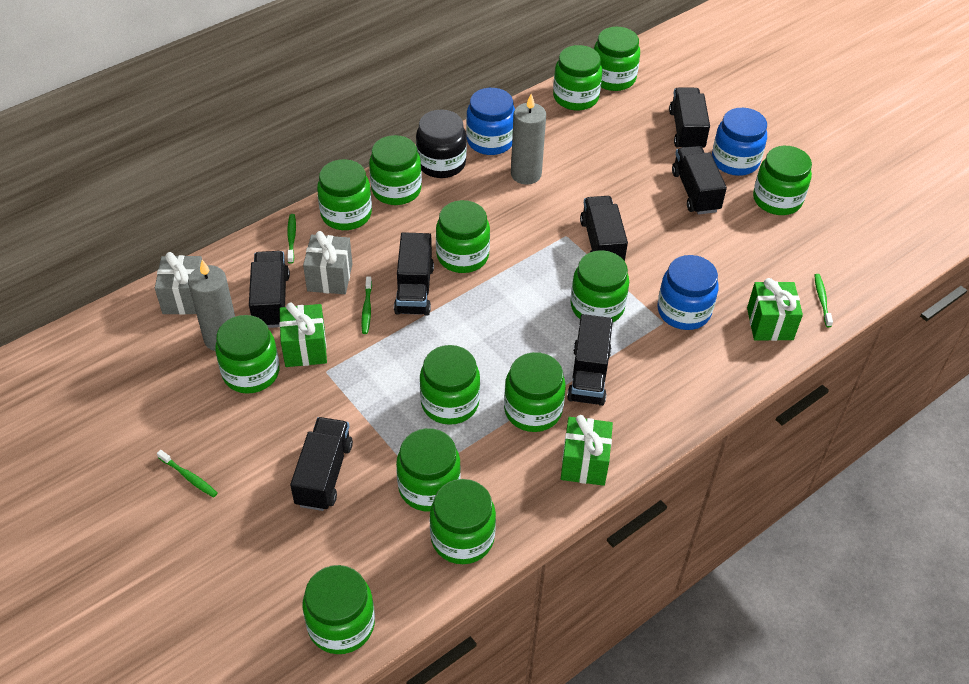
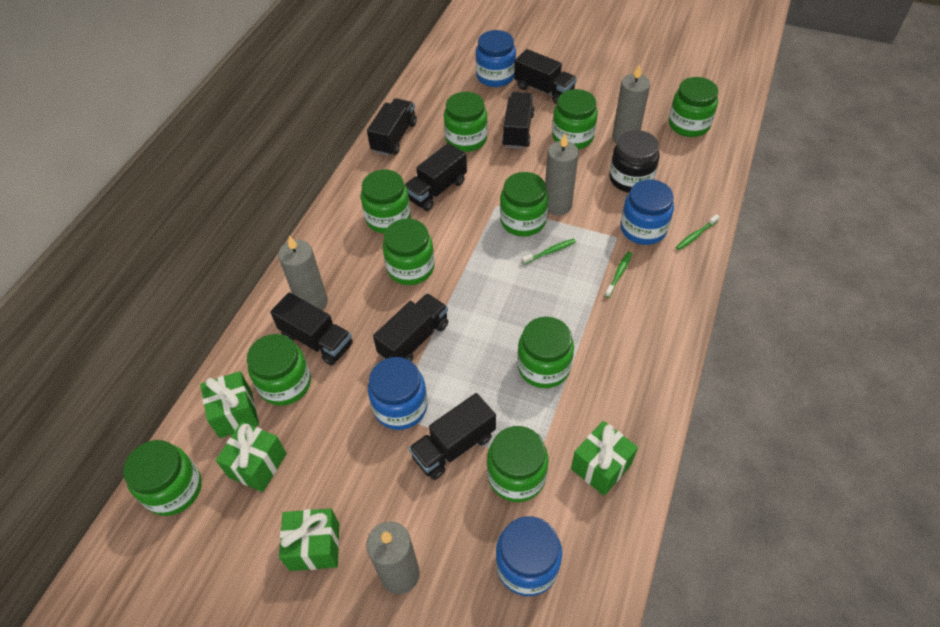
blue jar: [466,88,515,155] [657,255,719,330] [712,108,767,176] = 3 -> [368,357,428,430] [476,30,516,87] [496,516,562,596] [621,179,674,245] = 4
green gift: [279,303,327,367] [561,415,613,486] [747,278,803,341] = 3 -> [200,371,259,438] [216,422,287,492] [279,508,339,571] [571,421,638,496] = 4
green jar: [215,315,280,394] [302,565,375,654] [317,159,372,230] [369,135,422,205] [396,428,461,512] [420,345,480,425] [430,479,496,564] [436,200,490,273] [504,352,566,432] [553,45,603,111] [571,250,629,322] [594,27,640,91] [753,146,812,215] = 13 -> [123,440,202,516] [247,334,311,406] [361,170,411,233] [382,218,435,285] [444,92,488,152] [487,426,549,502] [500,172,548,237] [517,317,574,388] [552,89,598,149] [669,77,719,137] = 10
green toothbrush: [157,450,218,497] [287,214,296,264] [361,276,372,334] [814,274,833,327] = 4 -> [522,239,576,264] [605,252,632,298] [676,214,720,250] = 3
grey candle: [188,260,235,351] [511,94,546,185] = 2 -> [278,236,328,311] [366,522,420,594] [545,134,579,215] [612,64,650,144] = 4
grey gift: [155,252,202,315] [303,231,352,294] = 2 -> none = 0

